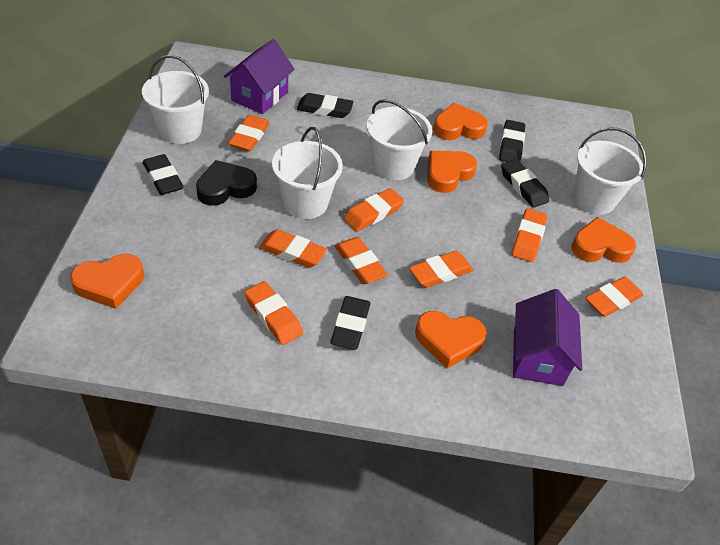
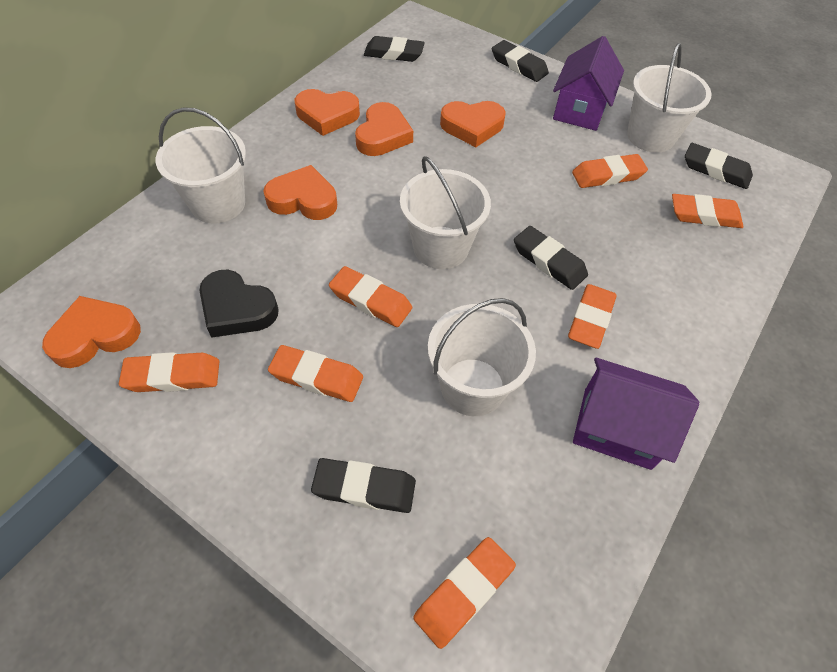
orange eraser: [228,115,270,151] [245,281,303,345] [259,229,327,268] [335,237,388,284] [343,188,404,232] [409,251,473,288] [511,208,547,262] [585,277,643,317] = 8 -> [119,352,220,392] [268,345,363,402] [329,266,412,327] [413,537,516,649] [568,284,617,349] [572,154,648,188] [672,194,743,228] = 7

